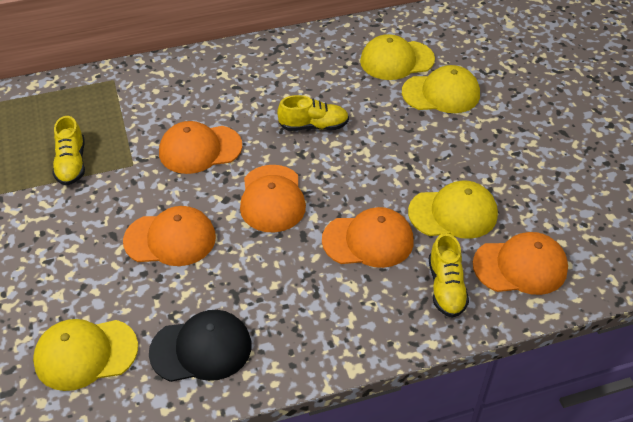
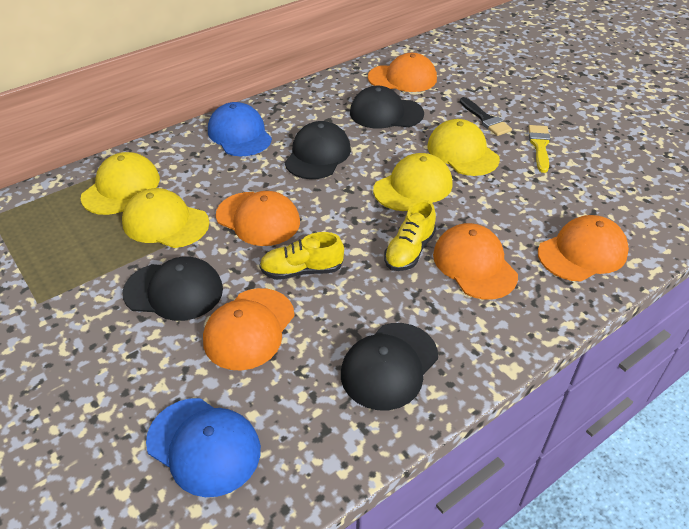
black brush: none = 0 -> [460,97,512,136] = 1
black cap: [149,310,251,382] = 1 -> [122,256,223,321] [285,121,351,179] [341,323,438,410] [350,86,424,129] = 4
blue cap: none = 0 -> [146,398,261,497] [208,102,272,156] = 2
yellow brush: none = 0 -> [528,125,550,173] = 1
yellow shoe: [52,116,85,185] [277,95,349,131] [429,233,469,318] = 3 -> [259,232,344,280] [384,200,436,271] = 2

